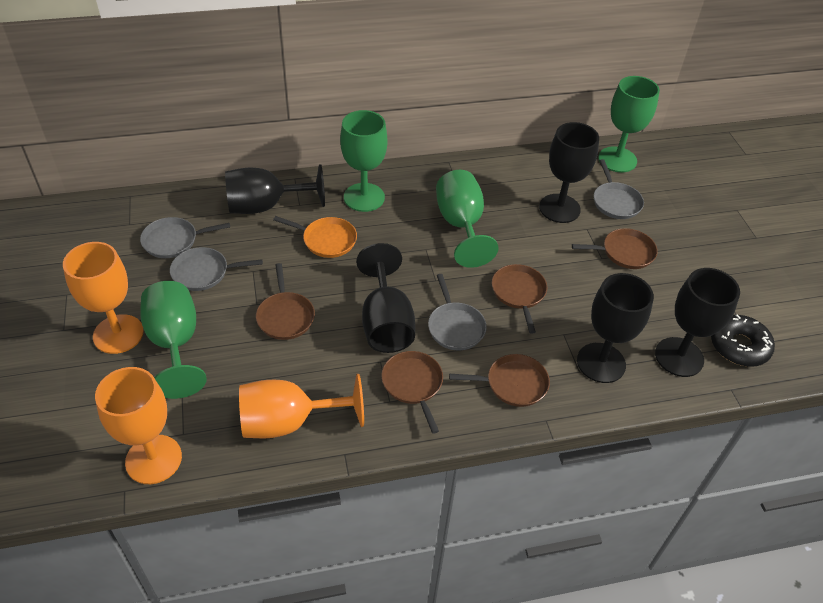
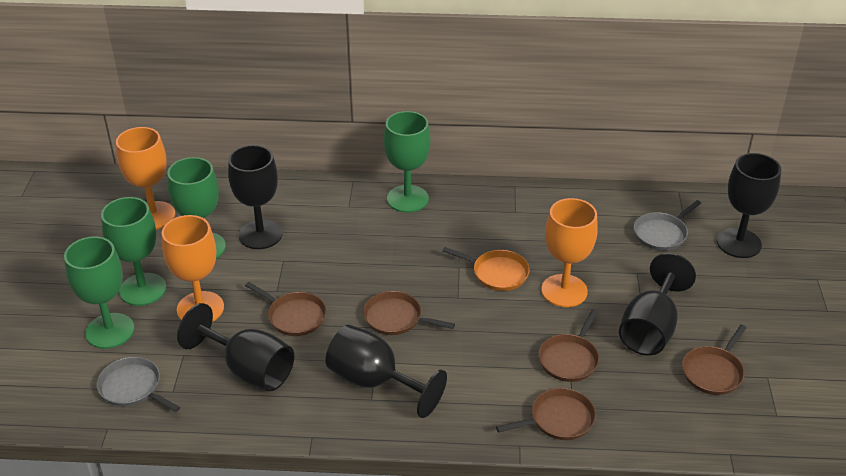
black donut: [711,314,775,367] = 1 -> none = 0
grey pan: [140,217,230,258] [170,247,263,291] [428,274,487,350] [594,159,644,219] = 4 -> [97,357,180,412] [634,200,701,251] = 2

